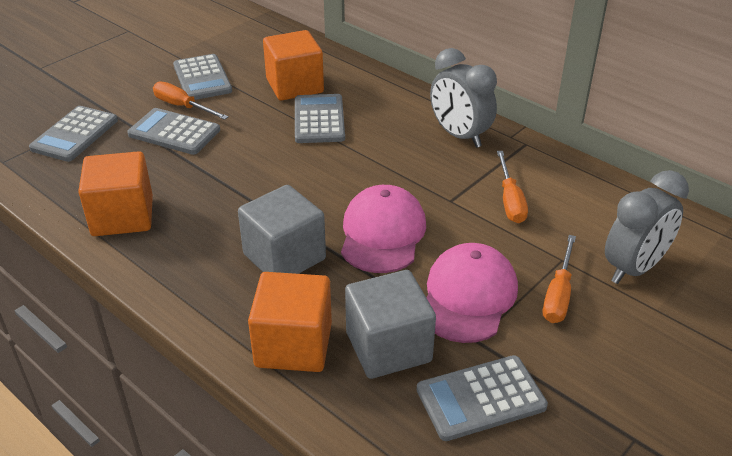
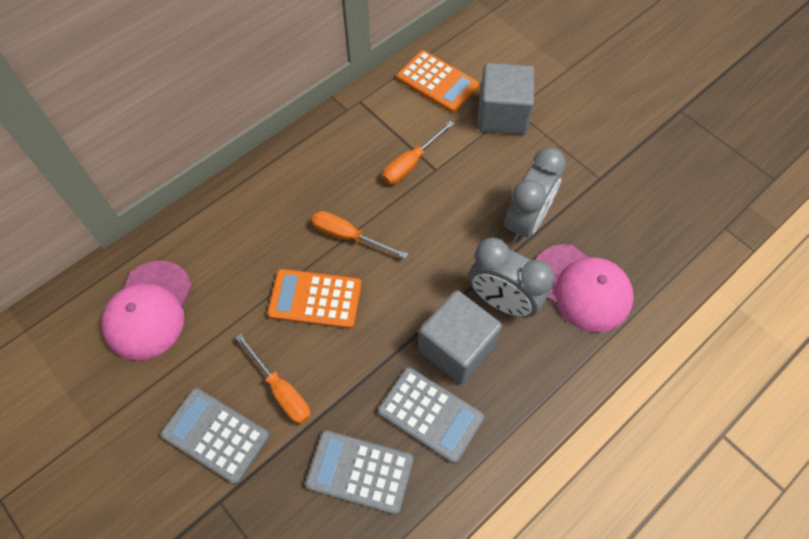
grey calculator: [29,106,118,162] [127,108,220,155] [173,54,232,100] [295,94,345,143] [417,355,548,441] = 5 -> [160,388,270,484] [305,430,414,515] [378,367,484,464] = 3
orange calculator: none = 0 -> [267,269,362,329] [397,50,479,113] = 2
orange cube: [78,151,153,236] [248,272,332,372] [263,30,324,101] = 3 -> none = 0

